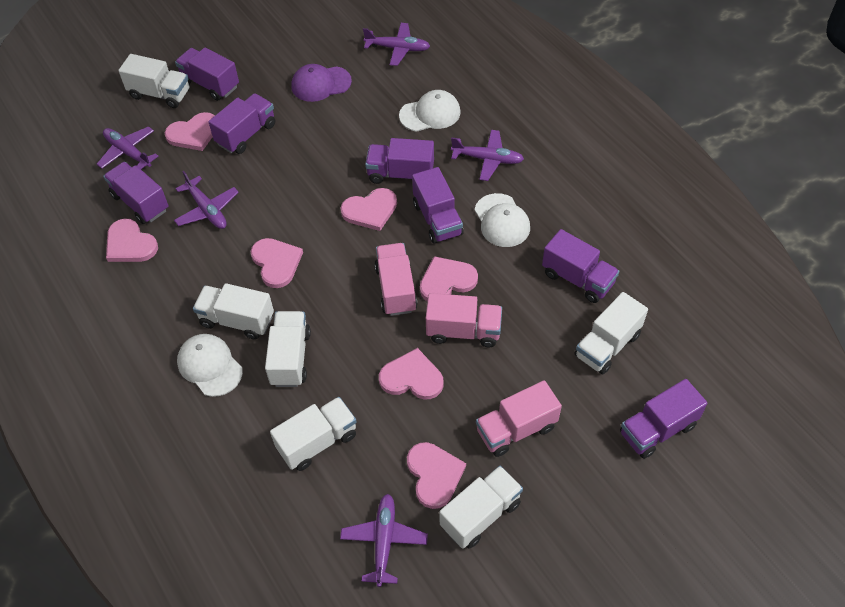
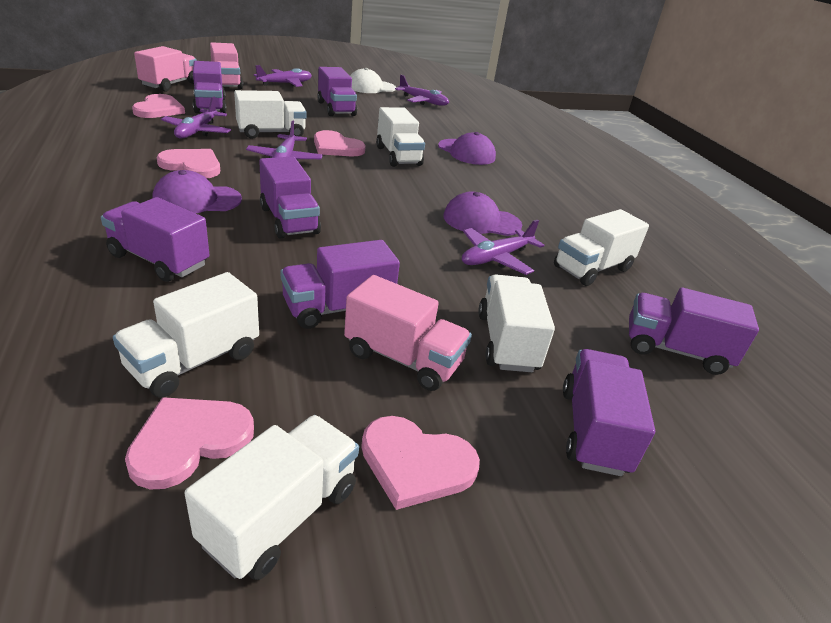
pink heart: [106,218,158,262] [165,112,215,151] [251,238,303,288] [341,188,397,231] [379,348,444,400] [407,442,466,509] [420,256,478,301] = 7 -> [125,397,254,489] [132,94,185,118] [156,149,220,179] [314,130,366,156] [361,416,480,510] = 5
purple cap: [291,64,352,102] = 1 -> [153,170,242,213] [438,132,496,165] [443,192,522,236] = 3
white cap: [177,334,243,397] [399,90,461,132] [475,193,530,247] = 3 -> [350,68,396,93] = 1

